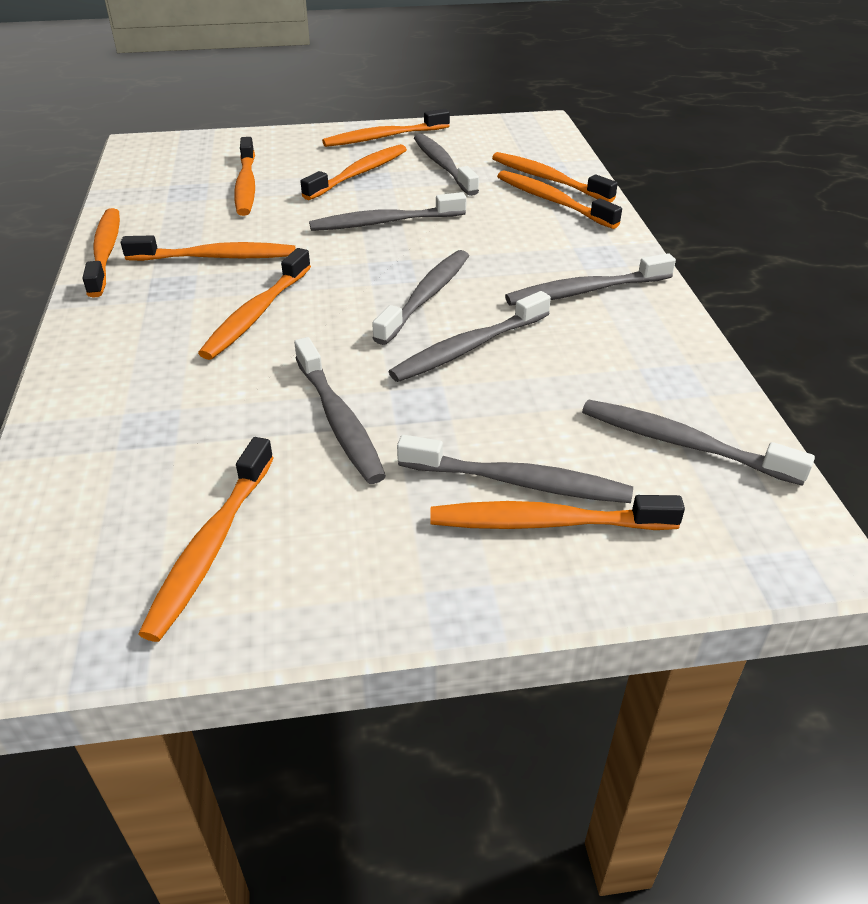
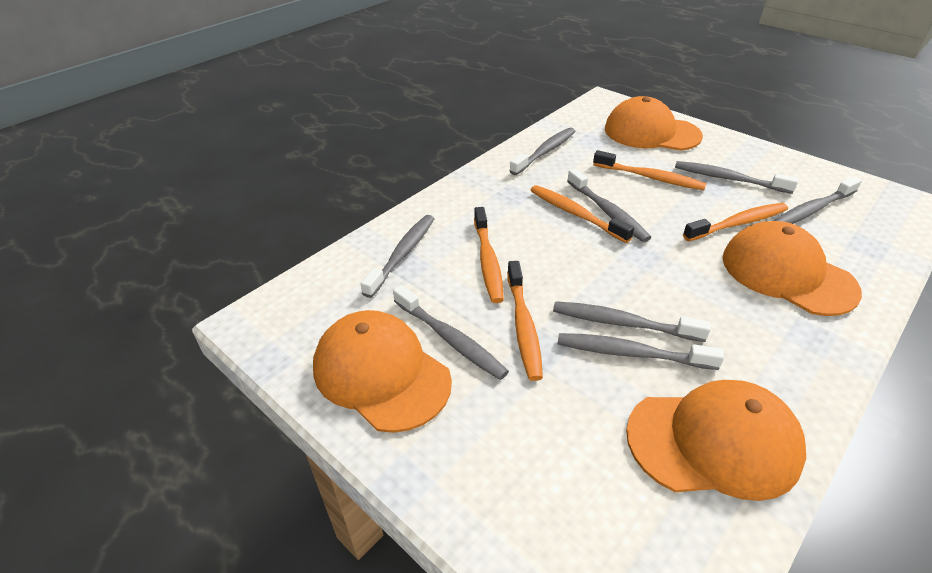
orange cap: none = 0 -> [313,310,452,433] [605,96,703,151] [626,380,806,501] [723,221,862,316] = 4
orange toothbrush: [82,208,120,298] [121,236,296,261] [138,437,274,642] [198,248,311,360] [234,137,255,216] [300,144,407,200] [322,109,450,147] [430,495,685,530] [492,152,618,203] [497,170,622,229] = 10 -> [474,207,504,303] [507,261,543,381] [531,185,634,243] [593,150,707,190] [683,203,788,241] = 5

